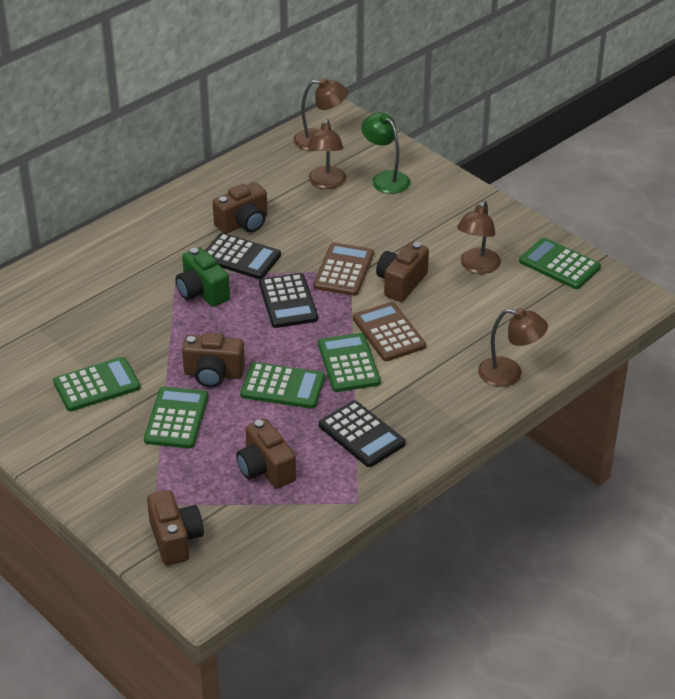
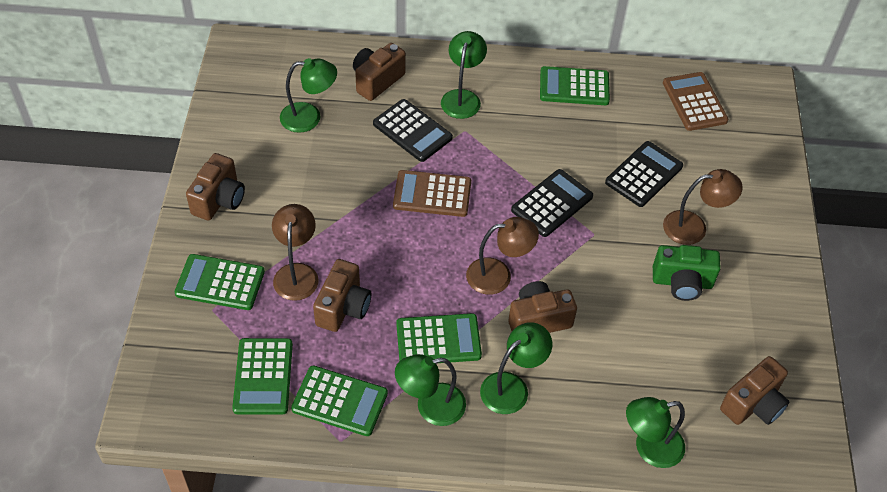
brown lamp: [293,78,348,151] [307,119,346,189] [457,201,501,274] [478,308,548,387] = 4 -> [272,204,319,301] [466,217,539,295] [663,169,743,245] = 3
green lamp: [361,112,410,194] = 1 -> [280,58,337,133] [395,354,466,426] [441,31,487,119] [480,322,552,414] [626,397,685,468] = 5

